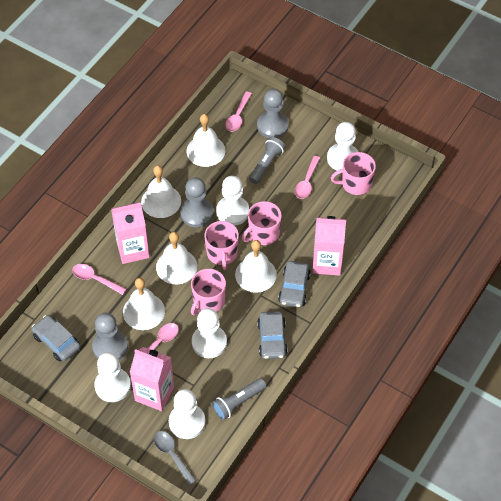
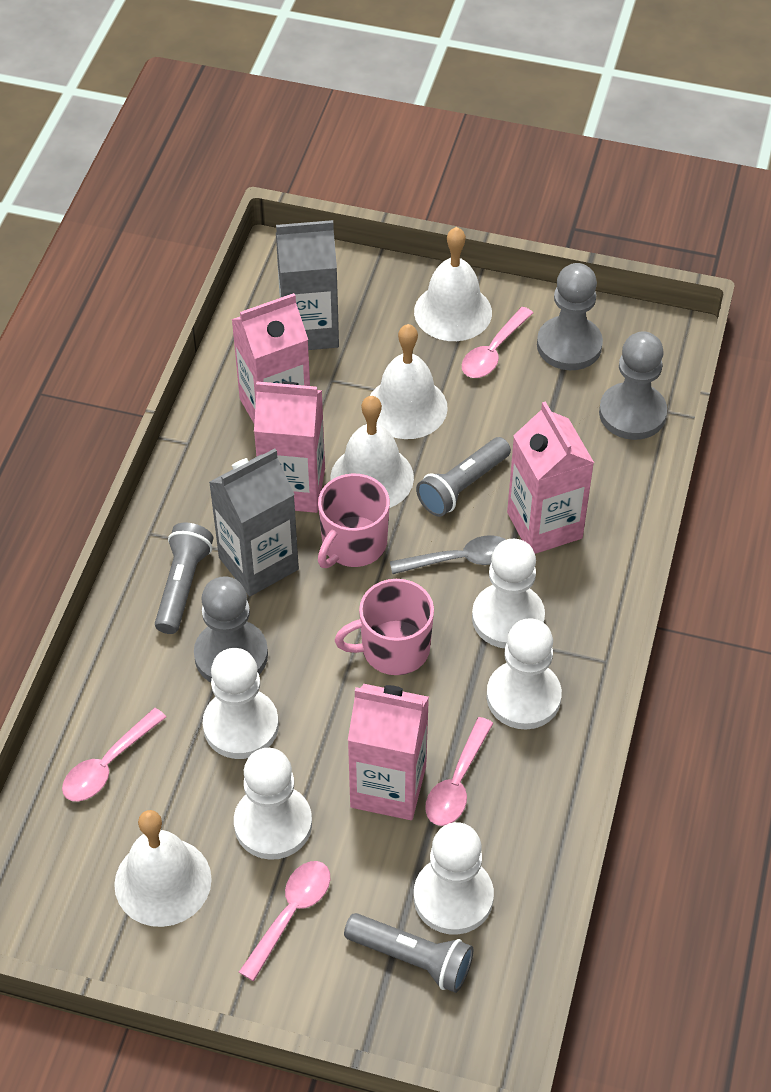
grey car: [32,315,81,362] [257,311,288,359] [278,261,311,308] = 3 -> none = 0
grey carton: none = 0 -> [209,448,299,596] [276,220,339,350] = 2
grey flashlight: [212,378,266,420] [249,137,285,184] = 2 -> [155,523,213,634] [344,913,473,993] [416,437,511,517] = 3
pink carton: [111,202,150,264] [130,347,174,411] [312,216,346,276] = 3 -> [231,293,310,423] [254,382,325,513] [348,684,429,820] [507,401,594,554] = 4
pink mug: [191,269,226,315] [205,221,239,270] [242,201,282,245] [331,152,376,195] = 4 -> [318,474,390,568] [335,579,434,675] = 2
white bell: [123,278,165,330] [141,165,181,218] [156,232,197,284] [187,114,225,167] [235,240,277,293] = 5 -> [114,810,212,927] [330,396,414,508] [370,324,448,439] [414,227,492,341] = 4

